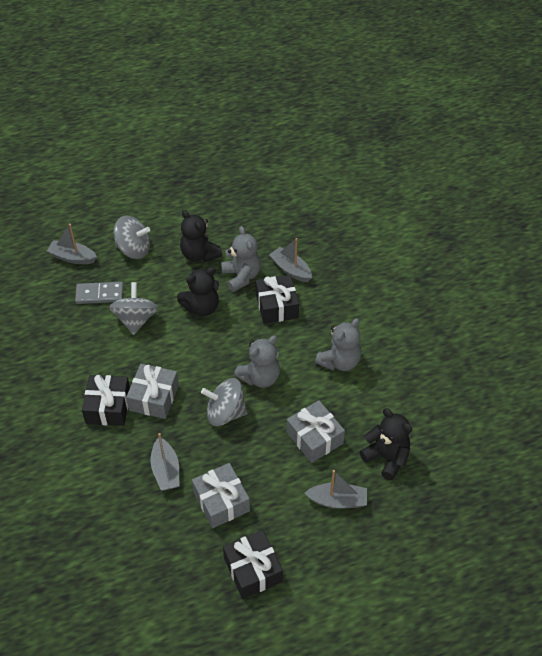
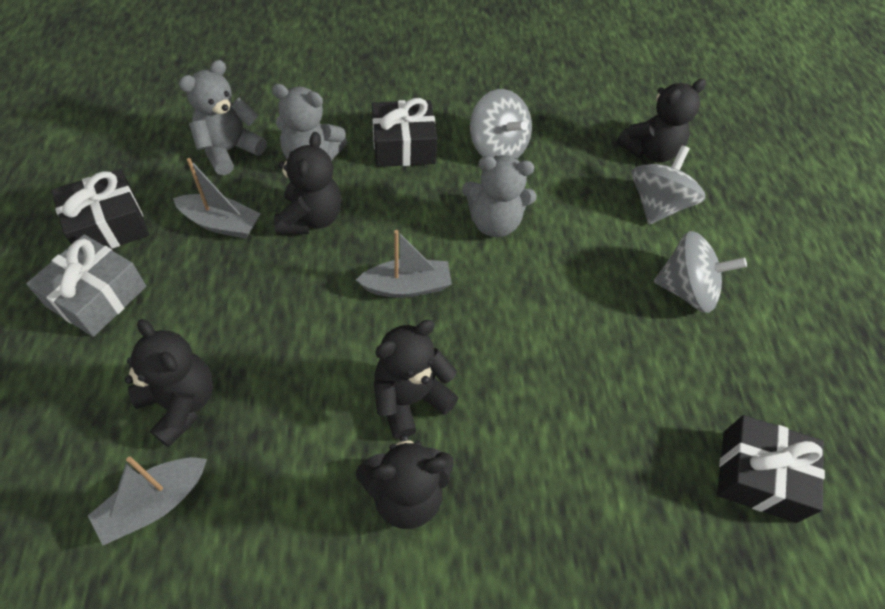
black teddy bear: [177,267,219,316] [180,210,222,262] [360,408,412,480] = 3 -> [125,319,213,447] [274,132,342,235] [356,434,454,529] [373,320,459,439] [617,79,706,162] = 5
grey boat: [47,224,97,264] [150,433,179,491] [269,238,312,282] [305,470,367,509] = 4 -> [88,457,207,546] [173,158,261,239] [356,230,452,298] = 3
grey domino: [75,282,123,304] = 1 -> none = 0
grey gift: [126,364,179,419] [192,463,250,528] [286,400,345,463] = 3 -> [26,234,146,337] = 1

